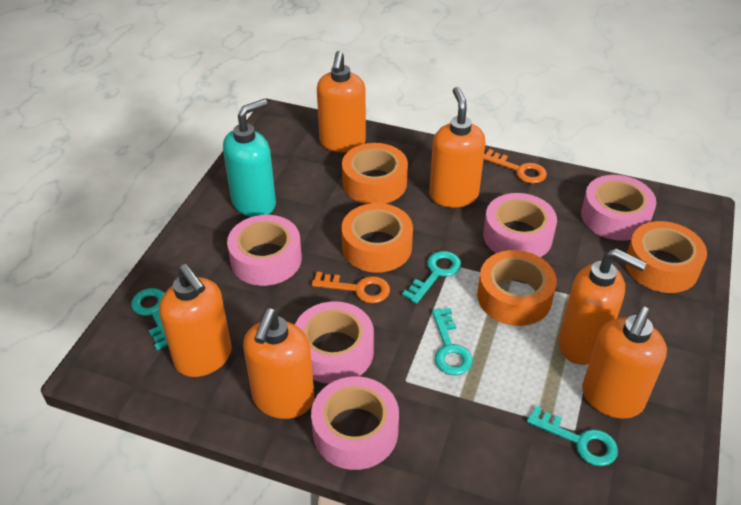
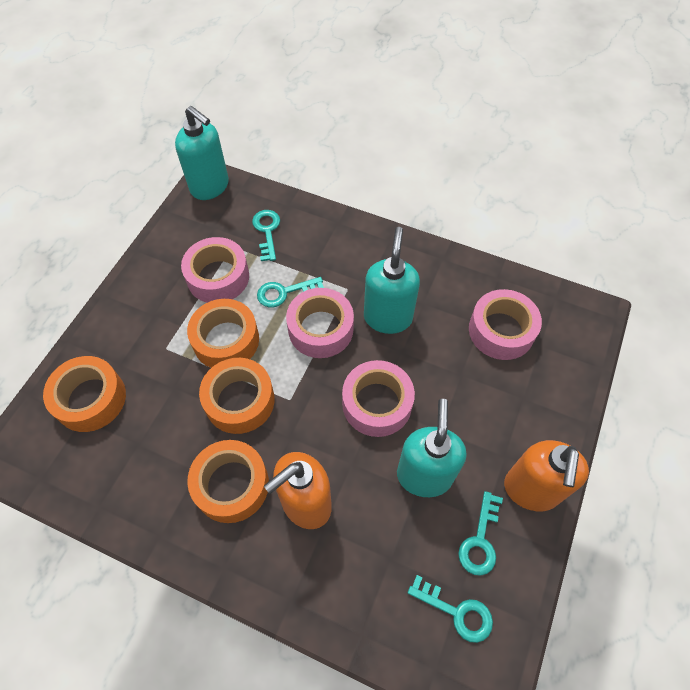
orange key: [311,272,390,303] [484,149,547,184] = 2 -> none = 0
orange soap dispenser: [159,264,232,377] [243,308,314,419] [317,51,366,152] [429,87,486,208] [558,249,647,365] [582,306,667,419] = 6 -> [264,452,332,529] [504,440,589,511] = 2
pink tape: [227,215,302,286] [295,301,374,384] [311,376,399,470] [483,193,557,257] [581,175,657,241] = 5 -> [181,237,249,303] [286,288,354,358] [342,360,415,437] [469,289,542,360] = 4
turquoise soap dispenser: [223,99,276,217] = 1 -> [175,106,229,200] [364,227,420,334] [397,399,466,497] = 3

